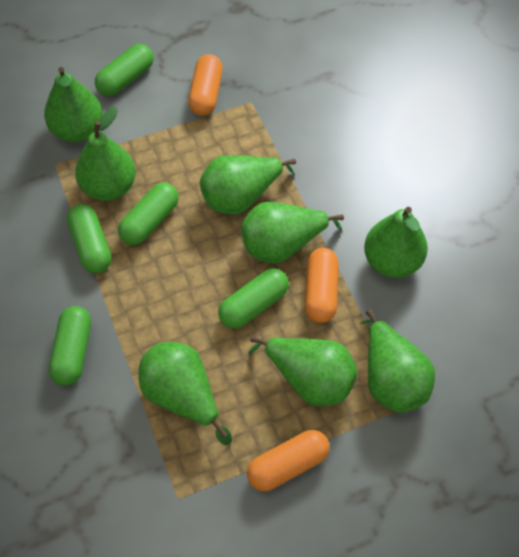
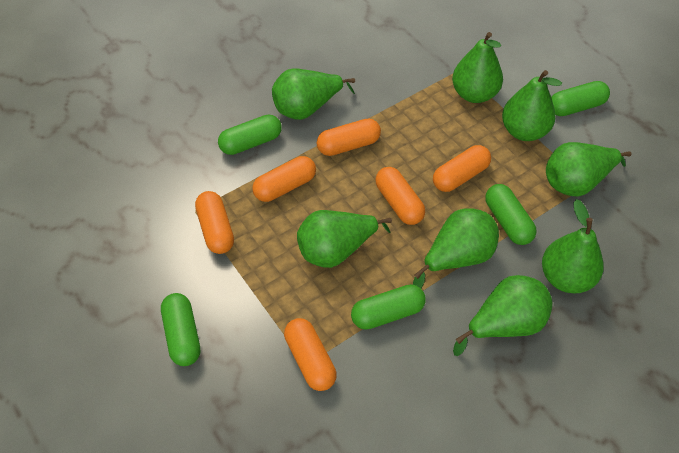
orange capsule: [188,54,223,116] [247,430,329,491] [305,248,339,323] = 3 -> [195,191,234,254] [252,156,316,202] [284,318,337,391] [317,119,381,156] [375,167,425,225] [433,145,491,192] = 6

